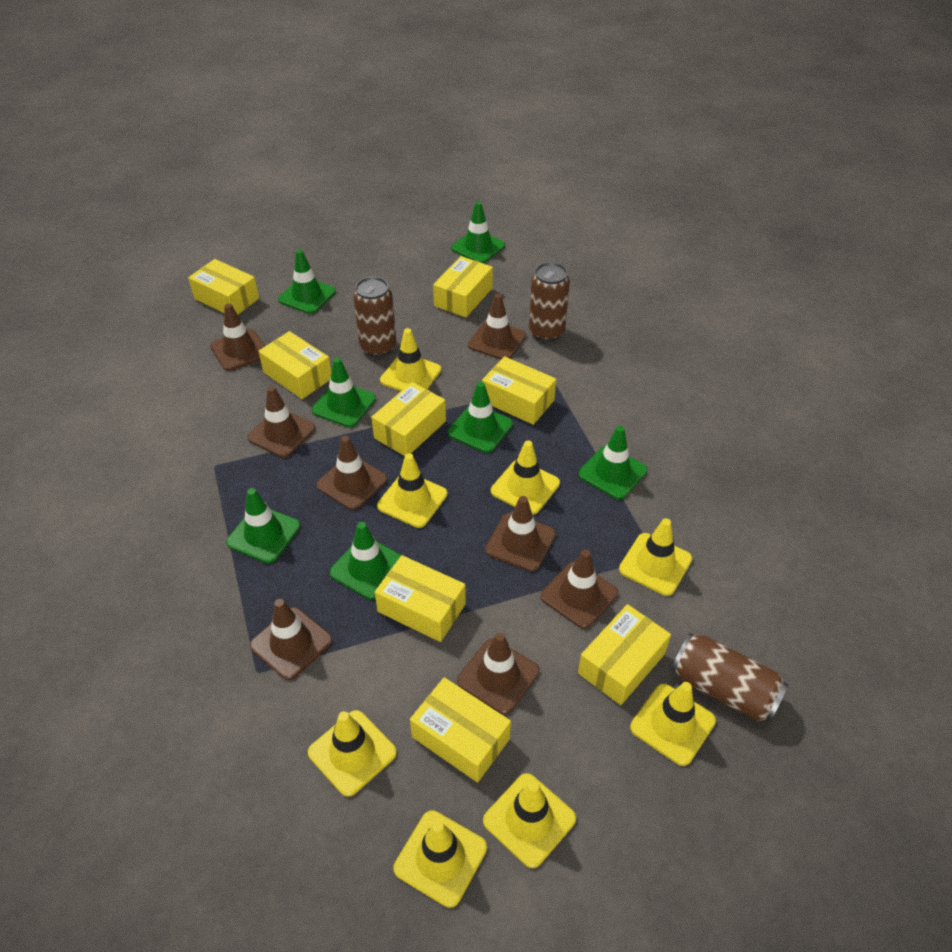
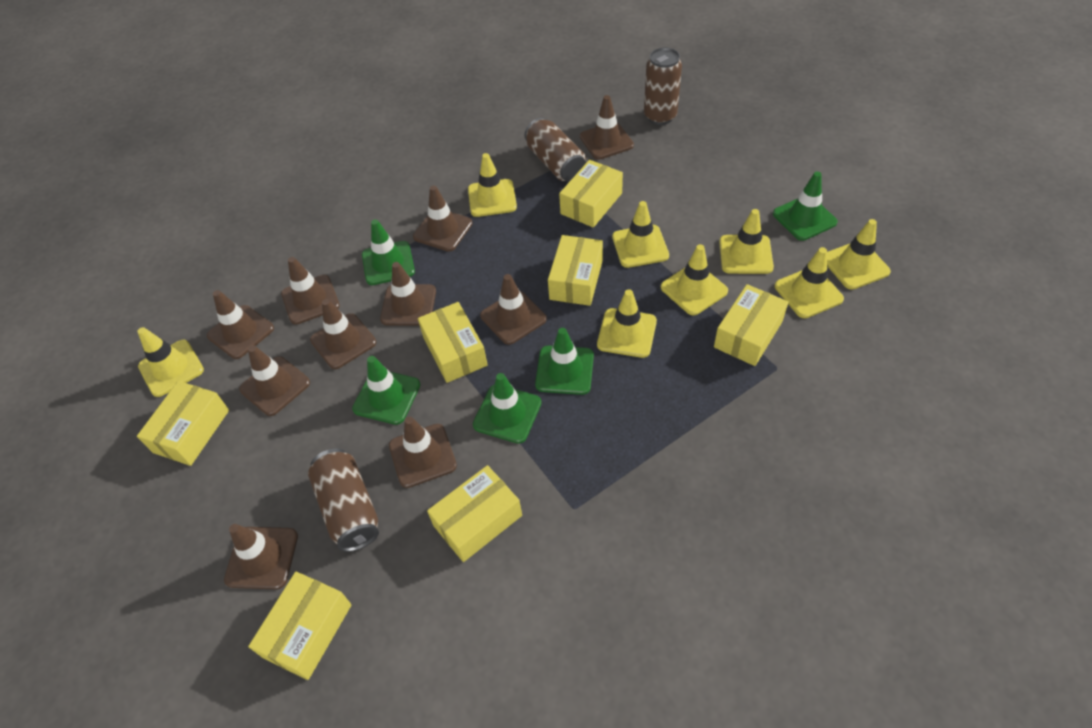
brown traffic cone: [210,304,265,371] [247,386,315,458] [250,599,332,680] [316,436,387,510] [457,632,539,715] [468,294,526,360] [485,496,556,572] [540,549,618,629] = 8 -> [207,290,274,359] [224,524,298,589] [239,345,310,416] [281,257,340,325] [310,299,376,369] [380,262,436,326] [389,417,457,488] [413,185,473,252] [480,274,547,345] [580,95,634,160] = 10
green traffic cone: [226,488,300,564] [278,250,336,314] [312,358,376,427] [330,522,401,600] [448,382,513,453] [451,202,505,263] [578,426,647,500] = 7 -> [352,356,421,425] [362,219,415,285] [473,373,542,444] [535,328,594,395] [773,172,838,241] = 5
yellow box: [188,259,259,315] [258,331,331,399] [371,382,446,456] [375,555,466,642] [410,677,511,783] [433,256,493,318] [482,356,556,425] [578,604,671,705] = 8 -> [137,381,229,466] [248,572,352,680] [418,302,488,383] [427,465,522,562] [548,235,603,306] [559,160,623,228] [714,284,788,366] = 7

